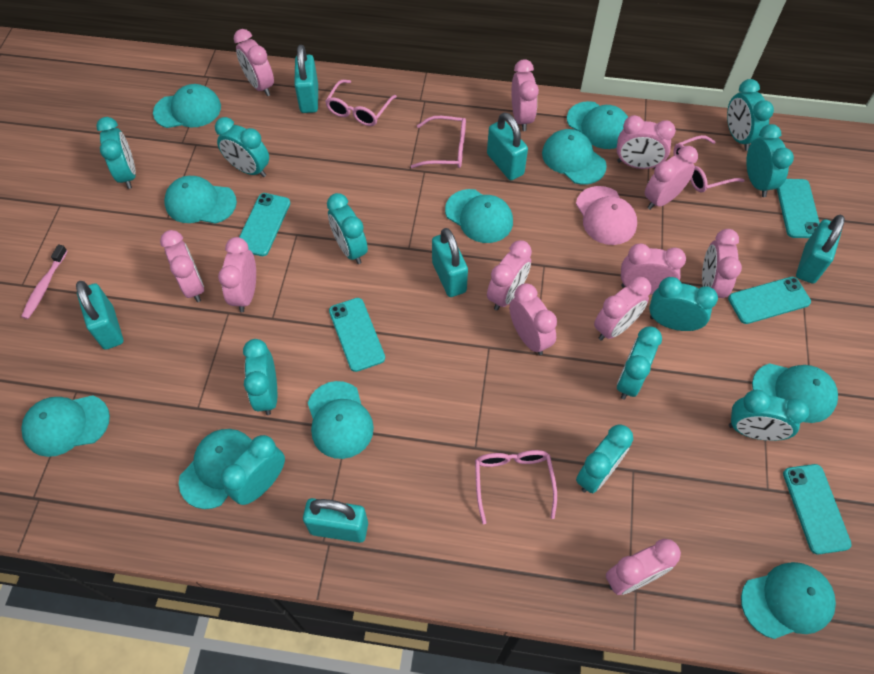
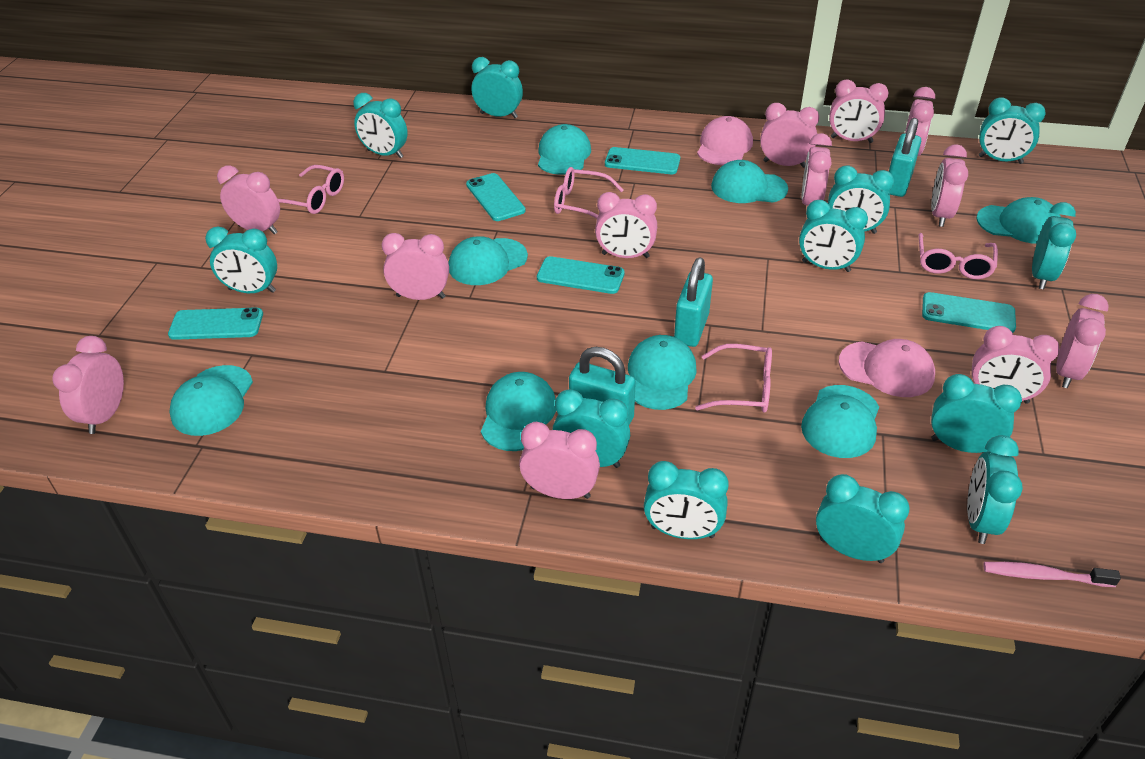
pink cap: [576,186,637,245] = 1 -> [697,116,753,165] [839,339,935,397] = 2
turquoise cap: [22,395,110,457] [153,84,221,128] [164,176,237,224] [179,429,252,509] [308,381,374,459] [445,189,513,243] [542,129,607,185] [567,101,628,149] [741,562,836,639] [752,363,838,423] = 10 -> [169,365,253,436] [449,236,528,285] [481,372,556,451] [538,124,591,175] [628,335,697,410] [711,160,788,203] [801,385,879,458] [976,197,1061,244] = 8
turquoise clock: [96,117,136,189] [215,117,269,177] [221,435,285,505] [243,339,277,415] [327,193,368,264] [576,425,633,493] [617,327,662,399] [649,277,718,331] [727,79,774,151] [729,389,809,441] [746,124,794,197] = 11 -> [205,227,277,293] [353,93,408,158] [472,57,523,118] [553,389,630,468] [644,461,729,539] [799,200,868,272] [816,474,910,563] [828,166,894,234] [931,374,1022,453] [967,435,1023,544] [979,98,1046,164] [1032,202,1076,289] = 12
turquoise padlock: [76,281,123,350] [294,45,318,113] [303,498,368,543] [432,228,468,297] [487,112,528,180] [796,215,845,284] = 6 -> [569,347,636,425] [674,257,713,347] [889,118,921,197] = 3

